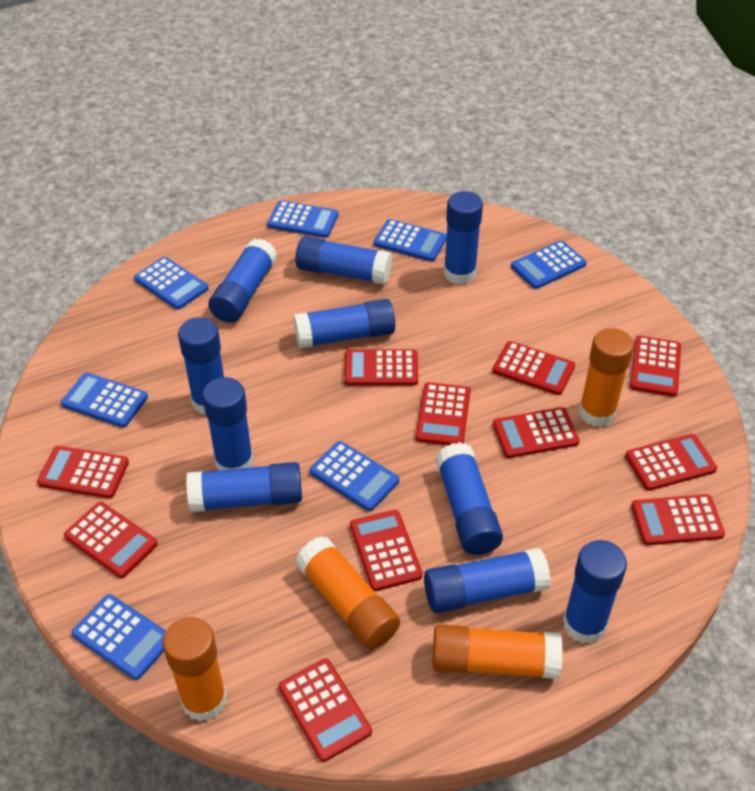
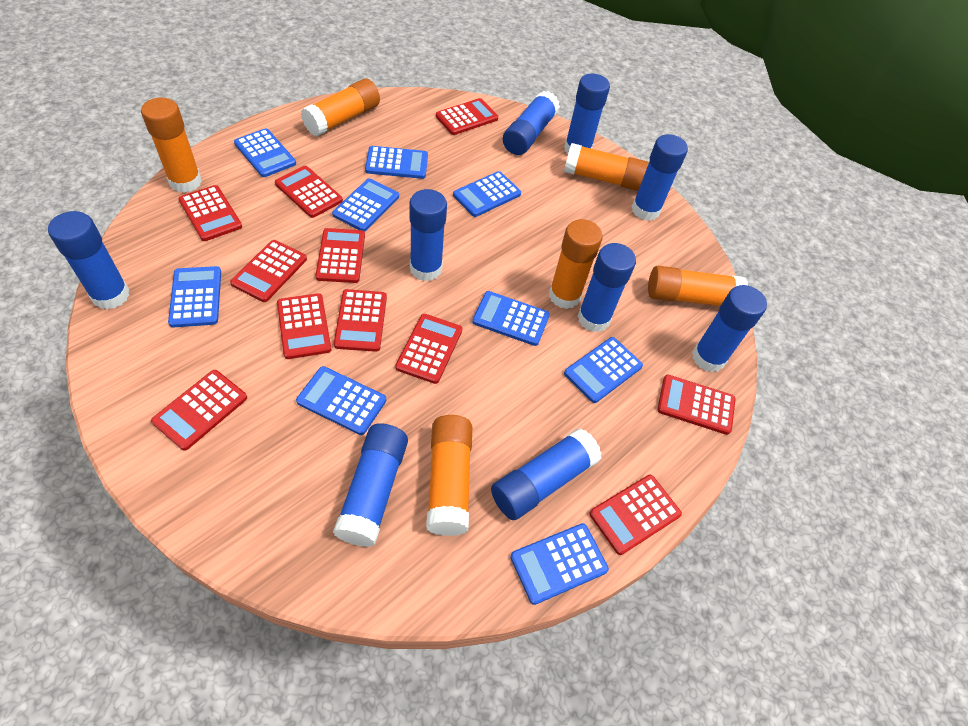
blue calculator: [61,372,148,428] [71,594,166,680] [134,257,209,310] [267,200,339,238] [310,441,399,511] [374,219,447,262] [511,240,587,289] = 7 -> [168,266,221,327] [234,128,296,177] [296,366,386,435] [332,178,399,231] [365,146,428,179] [453,171,521,217] [472,291,550,346] [510,523,609,605] [564,337,643,403] = 9
blue glue stick: [178,317,224,415] [186,462,302,512] [202,377,253,471] [208,238,277,323] [293,299,395,349] [295,236,392,285] [424,548,550,613] [435,442,503,555] [444,191,483,285] [563,540,627,644] = 10 -> [48,211,130,310] [333,423,408,547] [409,189,447,281] [491,428,602,520] [503,91,560,155] [564,74,610,155] [577,243,636,332] [632,134,688,221] [692,285,767,372] = 9
orange glue stick: [163,617,227,722] [296,536,400,650] [432,624,563,679] [579,328,634,427] = 4 -> [141,98,202,193] [301,79,380,136] [426,415,472,536] [549,219,603,309] [564,143,649,191] [648,266,748,306] = 6

